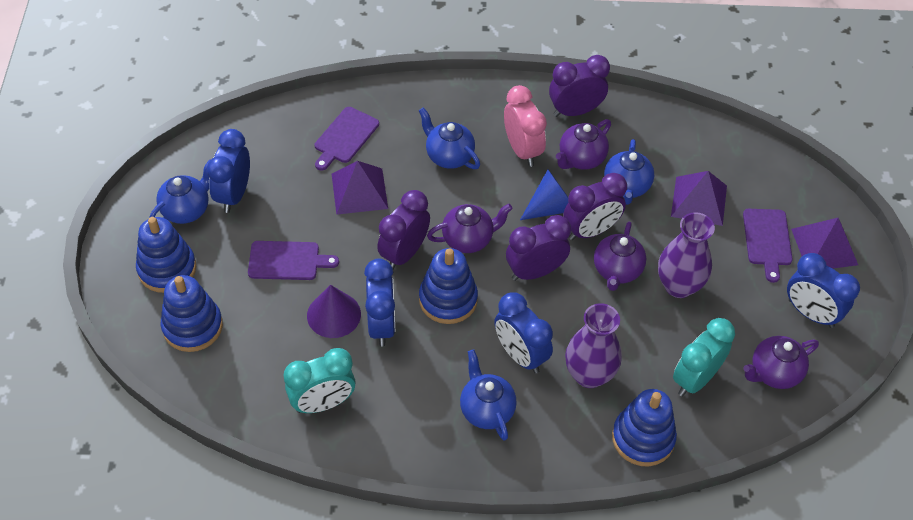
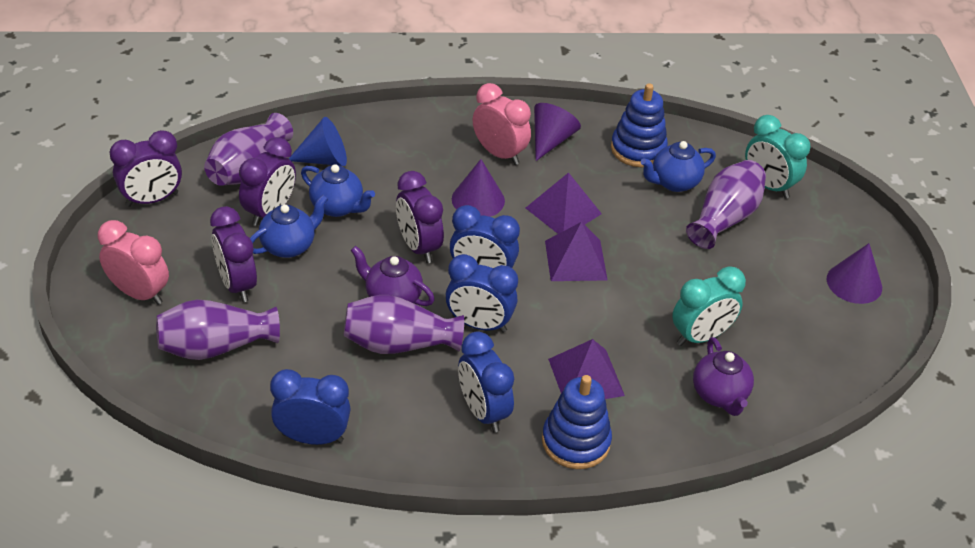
blue stacking toy: [136,217,196,293] [161,275,223,352] [419,248,478,324] [612,389,677,466] = 4 -> [542,375,612,469] [611,83,668,167] = 2
blue teapot: [149,160,210,224] [419,108,480,169] [460,350,517,441] [604,139,654,205] = 4 -> [250,195,328,258] [301,164,375,217] [641,141,716,192] = 3
pink clock: [504,85,547,167] = 1 -> [98,220,169,305] [473,83,531,165] = 2
purple cone: [307,285,361,338] = 1 -> [452,159,505,217] [534,103,581,161] [827,243,882,304] = 3
purple cutting board: [248,241,339,280] [315,107,379,171] [743,209,793,283] = 3 -> none = 0
purple teapot: [427,204,513,253] [556,119,611,169] [594,222,646,291] [743,336,819,389] = 4 -> [351,246,435,306] [693,337,754,416] = 2
purple vase: [565,303,622,388] [658,212,715,298] = 2 -> [156,300,280,360] [204,113,293,186] [344,295,464,354] [686,160,766,249] = 4

